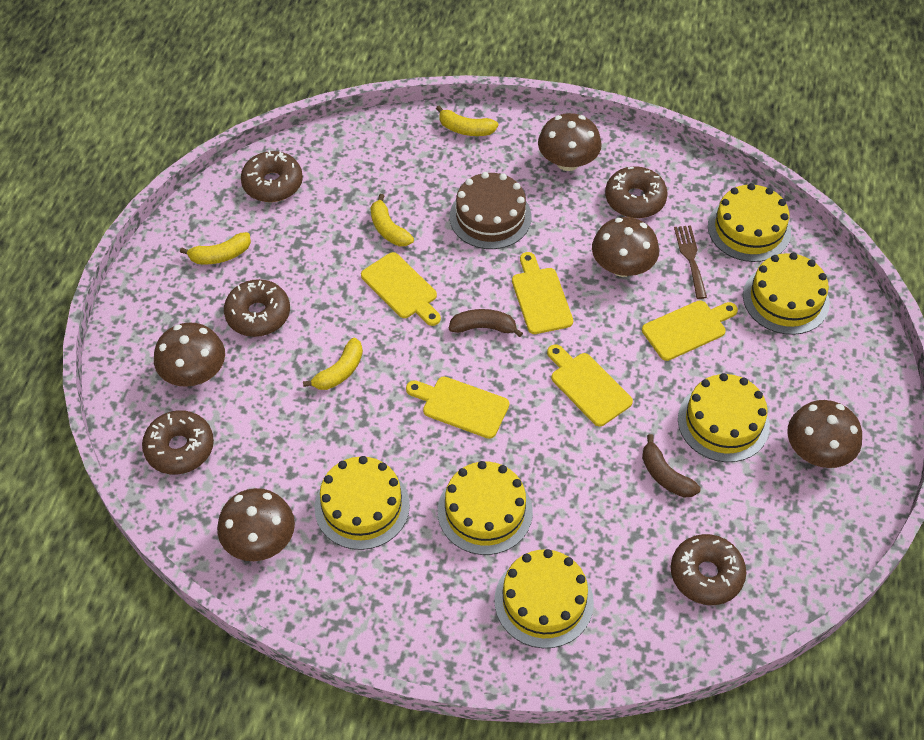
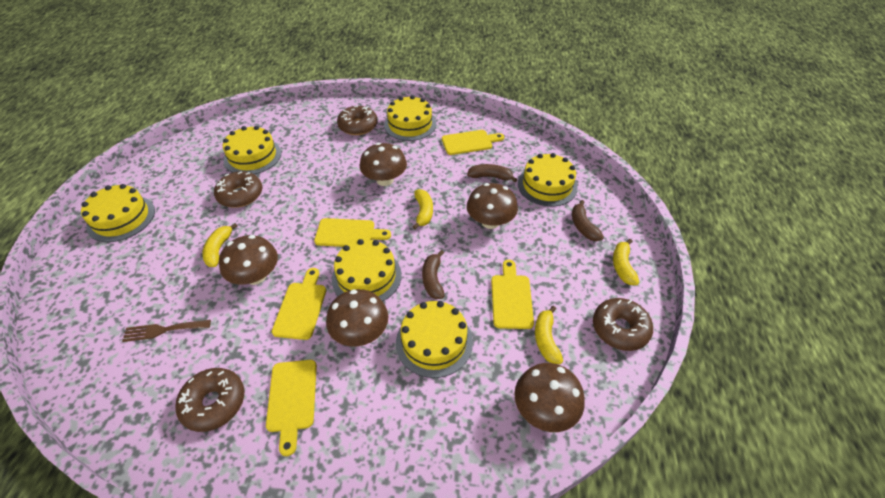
brown banana: [449,309,523,337] [642,434,701,498] = 2 -> [422,250,445,299] [467,164,517,182] [572,200,604,241] = 3
brown cake: [450,172,532,249] = 1 -> none = 0
brown donut: [142,410,214,475] [224,279,290,337] [241,150,303,202] [605,166,668,218] [671,534,746,605] = 5 -> [175,368,244,432] [214,171,262,208] [337,106,378,135] [593,298,653,351] = 4

